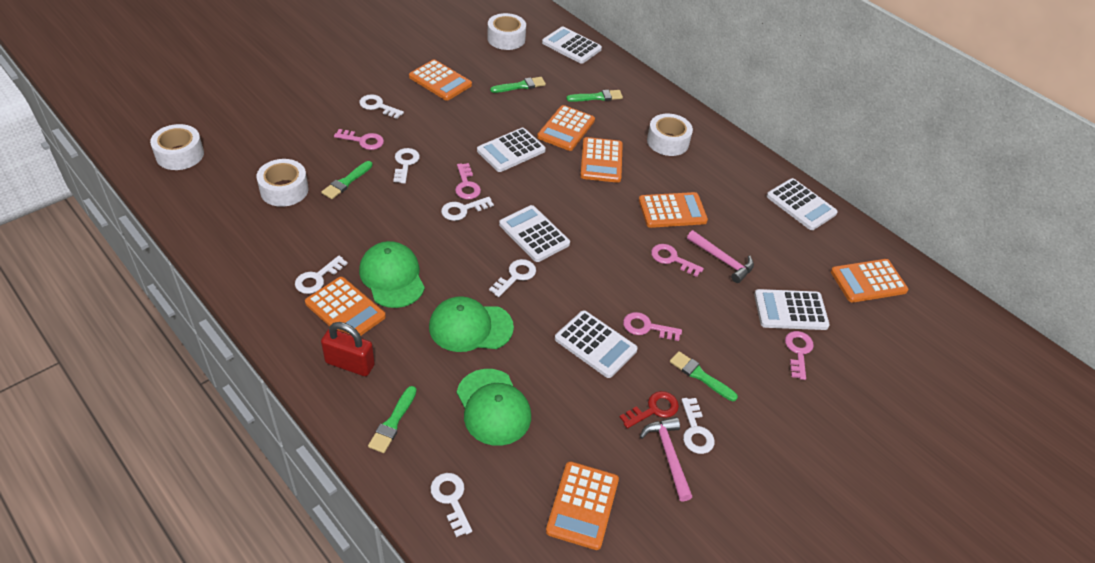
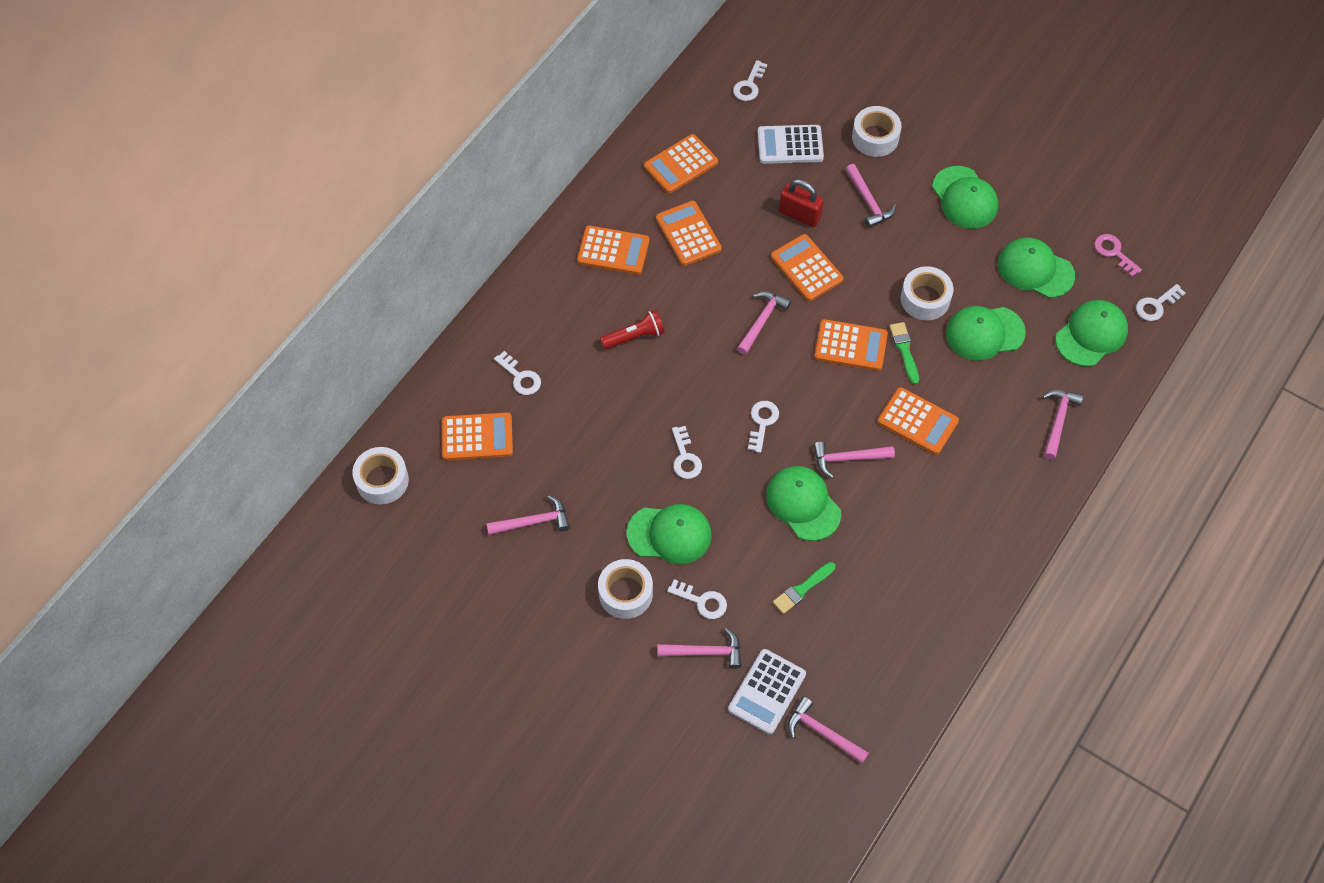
green brush: [321,161,373,199] [368,386,417,453] [490,77,546,93] [566,90,623,102] [670,351,738,401] = 5 -> [773,562,836,614] [890,322,919,385] = 2
green cap: [359,241,425,308] [429,296,514,352] [457,369,531,446] = 3 -> [627,504,712,564] [766,466,841,541] [932,166,998,229] [946,306,1026,361] [998,237,1075,298] [1055,300,1128,367] = 6
pink hammer: [640,417,692,502] [687,230,754,283] = 2 -> [486,495,570,535] [657,628,741,669] [737,291,791,355] [788,697,869,763] [813,442,895,478] [846,164,896,228] [1043,390,1083,460] = 7
pink key: [334,129,384,150] [455,163,481,199] [623,312,682,341] [651,244,704,277] [785,331,814,380] = 5 -> [1094,234,1142,277] = 1
red flashlight: none = 0 -> [600,310,665,349] = 1
red key: [620,391,679,429] = 1 -> none = 0
white calculator: [477,128,546,172] [499,205,570,262] [542,27,602,64] [555,310,638,378] [754,289,830,330] [767,178,838,230] = 6 -> [728,649,806,734] [758,125,824,164] = 2
white key: [295,256,348,294] [359,94,404,119] [393,148,420,183] [431,473,472,537] [441,197,494,221] [489,259,536,297] [681,398,715,454] = 7 -> [494,351,541,395] [667,579,727,619] [672,426,702,479] [733,60,767,101] [748,401,779,453] [1136,284,1185,321] = 6

